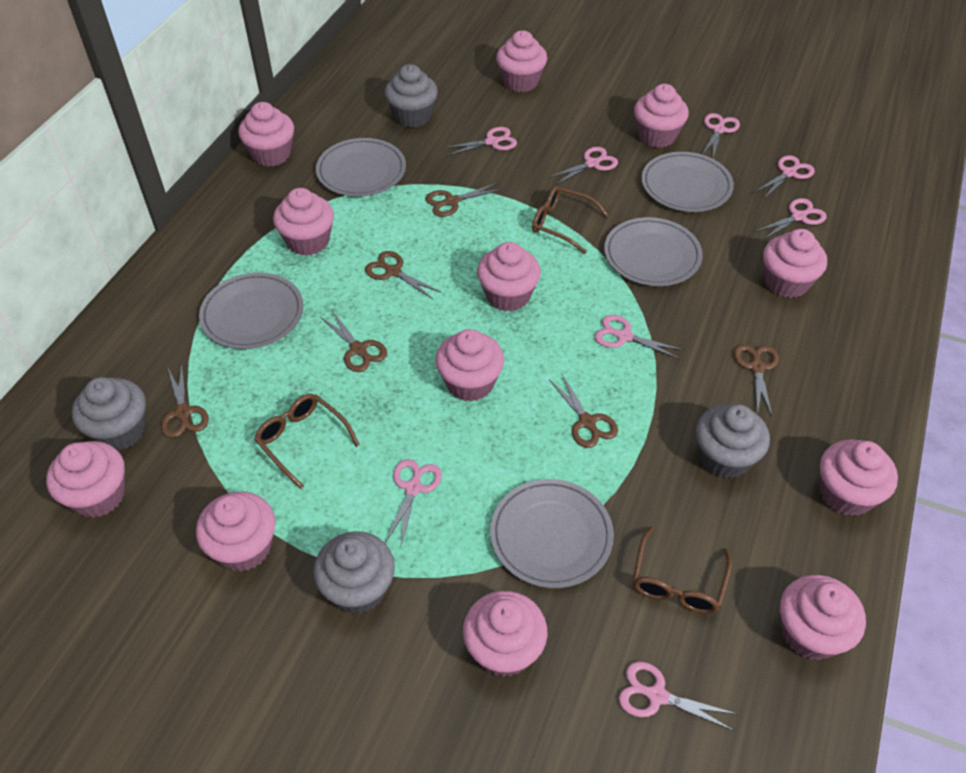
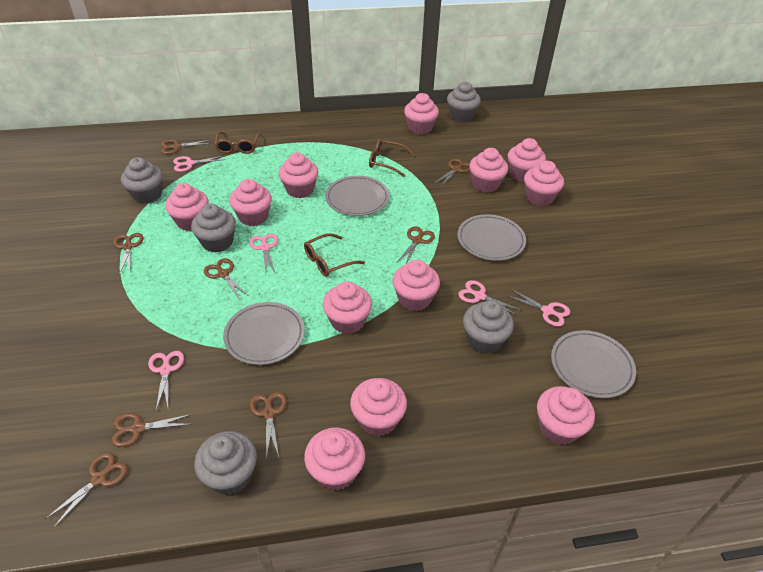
brown scissors: [161,364,209,438] [320,311,387,372] [365,251,442,299] [425,183,503,217] [549,373,618,448] [734,344,779,416] = 6 -> [45,452,128,528] [111,413,192,447] [113,233,144,273] [161,140,211,154] [204,258,249,300] [250,392,287,459] [397,227,435,264] [434,158,470,186] = 8
grey cupcake: [72,377,146,450] [313,531,395,614] [385,64,438,128] [696,404,770,479] = 4 -> [121,157,163,204] [191,204,236,252] [194,431,257,495] [447,82,481,122] [463,300,514,354] = 5
grey plate: [199,273,303,349] [316,138,406,197] [490,479,614,588] [604,217,703,286] [641,152,734,212] = 5 -> [223,302,305,365] [325,176,389,216] [457,214,526,261] [551,330,636,398] = 4
pink scissors: [385,459,442,548] [443,127,517,156] [548,147,618,185] [595,315,685,360] [619,662,737,731] [702,113,740,157] [755,155,815,198] [755,198,827,240] = 8 -> [148,351,184,410] [173,156,225,172] [249,234,278,273] [458,280,522,316] [506,289,570,327] = 5

